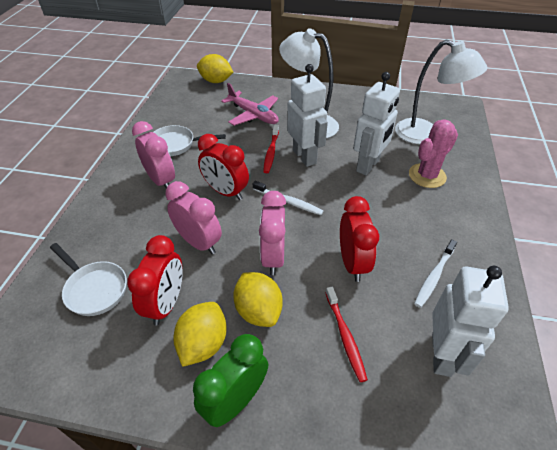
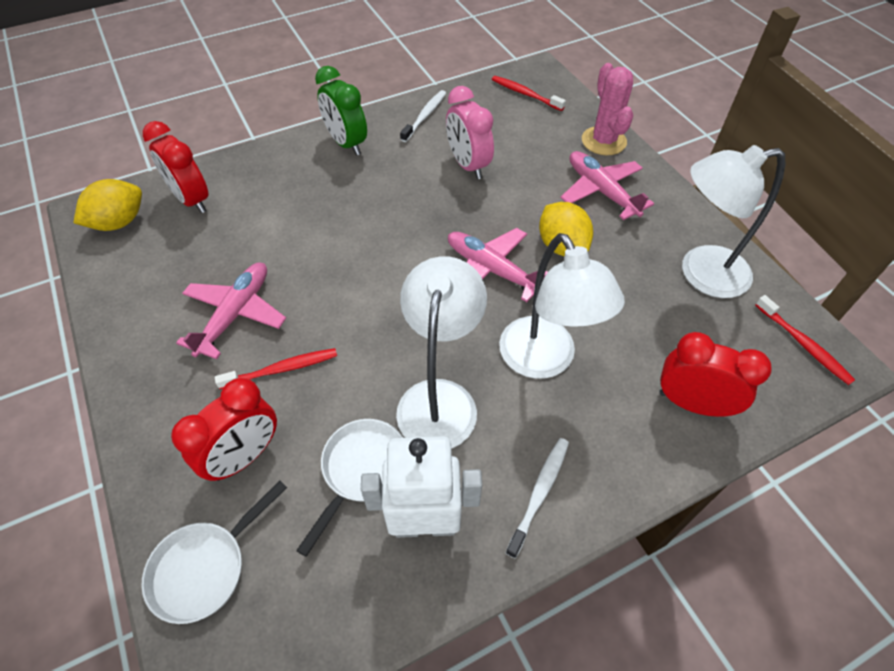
pink clock: [132,121,175,189] [165,181,222,254] [259,191,286,275] = 3 -> [446,86,494,179] = 1
pink plane: [221,83,279,126] = 1 -> [176,262,286,359] [448,228,548,302] [560,151,654,220] = 3
red toothbrush: [263,125,279,173] [326,287,368,382] = 2 -> [215,348,337,389] [492,76,566,111] [755,295,855,385] = 3
white lamp: [279,28,339,138] [395,40,487,144] = 2 -> [396,256,487,449] [499,233,625,379] [682,145,785,298] = 3
white robot: [287,64,328,167] [353,72,400,175] [432,266,509,377] = 3 -> [361,436,482,538] = 1
yellow lemon: [173,302,227,367] [197,54,233,83] [233,272,283,327] = 3 -> [74,179,142,231] [539,202,593,256] = 2

